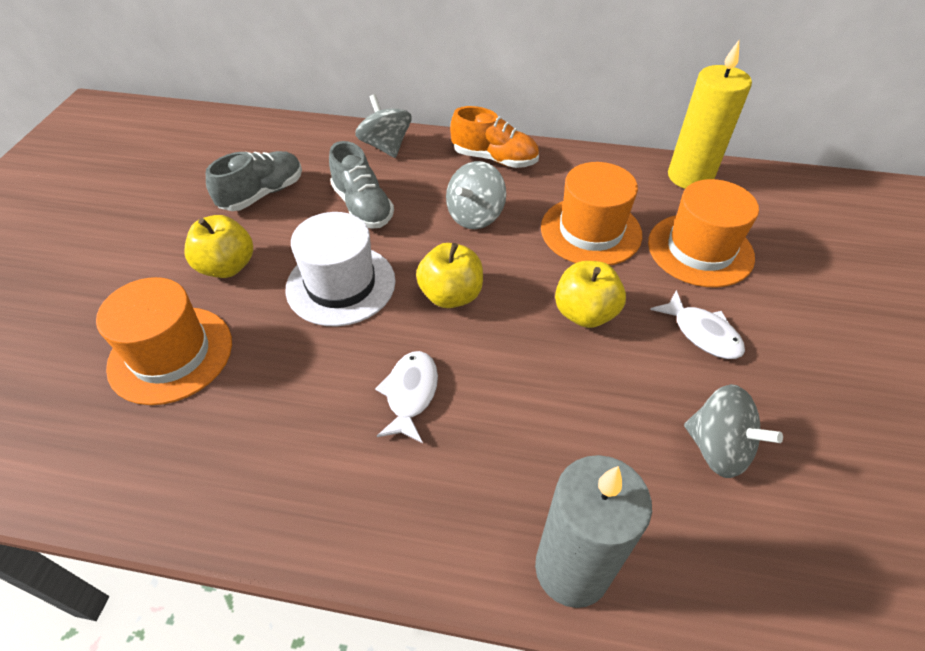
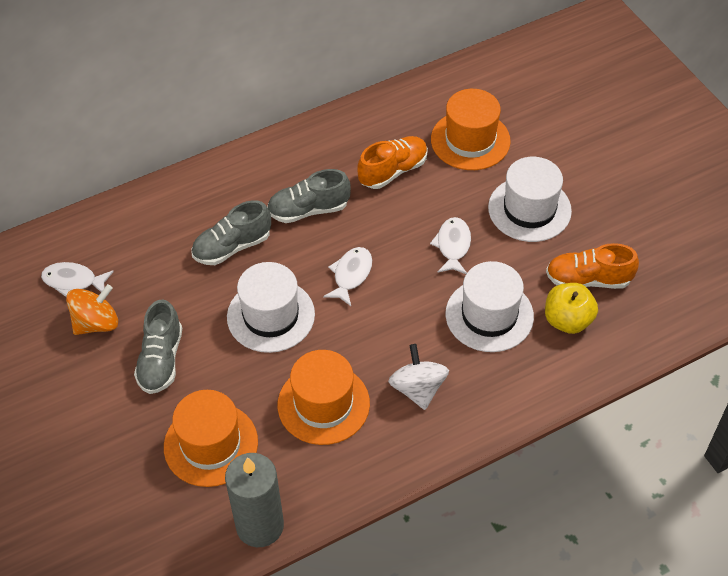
grey shoe: [206,151,302,211] [329,141,394,229] = 2 -> [134,299,182,394] [191,200,271,265] [267,169,351,223] = 3
grey spinning top: [355,94,412,158] [446,161,506,229] [684,384,783,478] = 3 -> none = 0
orange shoe: [450,106,539,168] = 1 -> [357,136,428,189] [546,243,639,289] = 2
orange spinning top: none = 0 -> [66,284,118,335] = 1
white fish: [375,351,438,443] [650,290,745,359] = 2 -> [41,262,114,297] [323,247,372,306] [430,217,471,274] = 3
white hat: [285,212,396,326] = 1 -> [227,262,315,353] [446,261,534,352] [488,157,572,242] = 3
white spinning top: none = 0 -> [388,344,449,410] = 1
yellow apple: [184,215,253,278] [416,243,483,308] [555,261,626,328] = 3 -> [545,283,598,334] = 1
yellow candle: [668,40,752,189] = 1 -> none = 0

